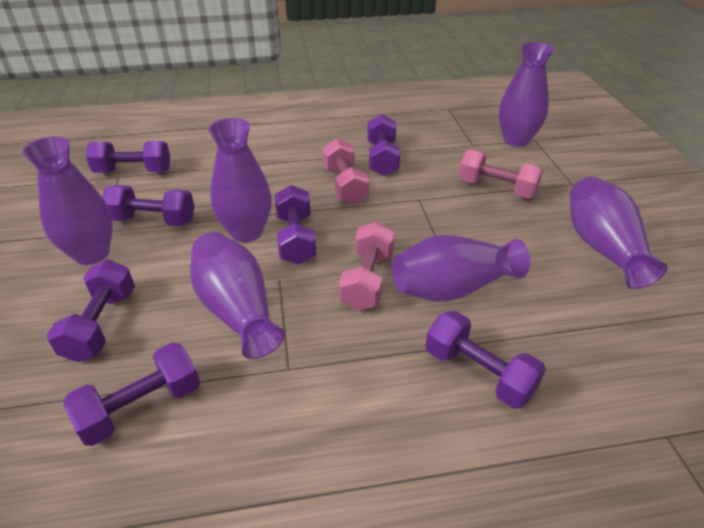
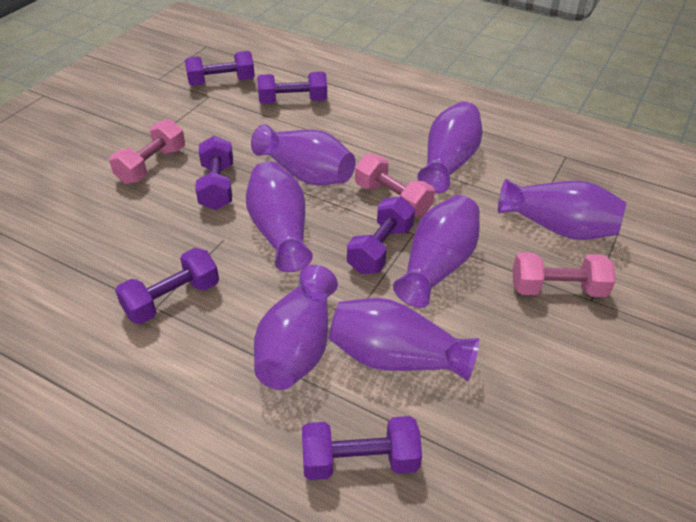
purple dumbbell: [47,260,135,362] [63,342,200,446] [86,141,170,173] [102,185,195,226] [275,185,316,265] [367,114,400,176] [425,311,546,409] = 7 -> [115,248,219,324] [185,51,255,86] [195,136,233,210] [257,72,327,104] [302,416,422,480] [347,196,415,274] = 6
purple vase: [22,136,113,265] [190,232,285,359] [208,118,272,242] [392,235,530,302] [499,42,554,147] [569,177,668,289] = 6 -> [246,161,313,272] [251,124,356,186] [254,265,338,390] [328,298,479,381] [393,195,480,308] [418,101,482,193] [498,179,627,240] = 7

